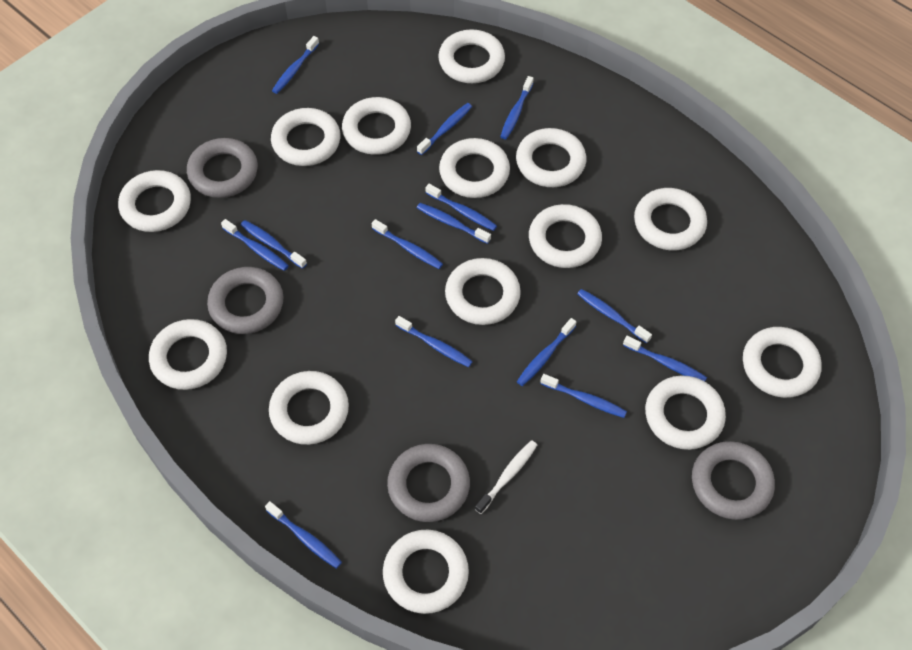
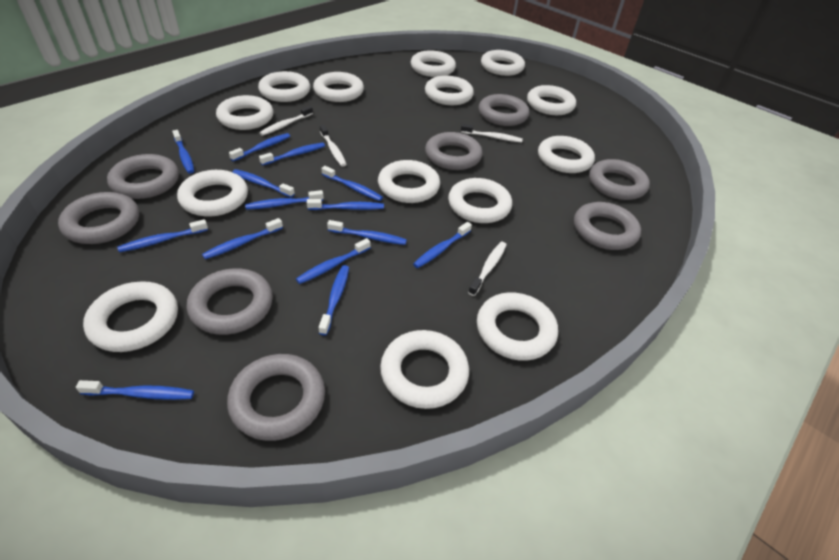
grey ring: [187,138,258,198] [207,267,284,334] [387,444,470,522] [692,441,775,520] = 4 -> [58,192,139,244] [107,154,179,199] [187,268,273,335] [227,354,325,441] [425,132,483,170] [479,94,529,126] [574,202,641,250] [589,159,650,200] = 8
white toothbrush: [475,440,537,514] = 1 -> [259,106,313,136] [320,125,347,167] [461,124,523,143] [468,242,507,296] = 4

